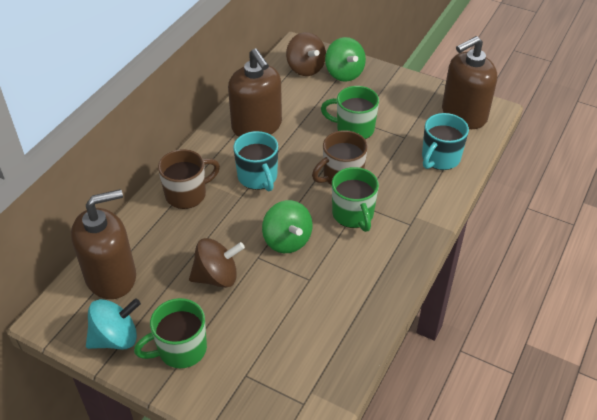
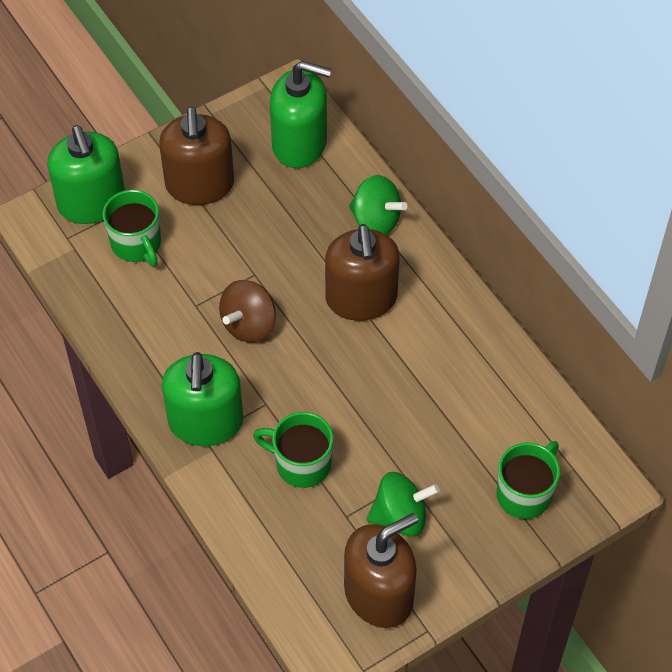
brown mug: [158,149,220,209] [312,130,368,185] = 2 -> none = 0
brown spinning top: [189,238,245,288] [286,32,326,76] = 2 -> [219,280,276,343] = 1
green soap dispenser: none = 0 -> [47,125,125,224] [162,352,243,446] [270,61,332,168] = 3
turquoise mug: [233,131,278,191] [422,113,469,170] = 2 -> none = 0
turquoise spinning top: [86,298,141,349] = 1 -> none = 0

